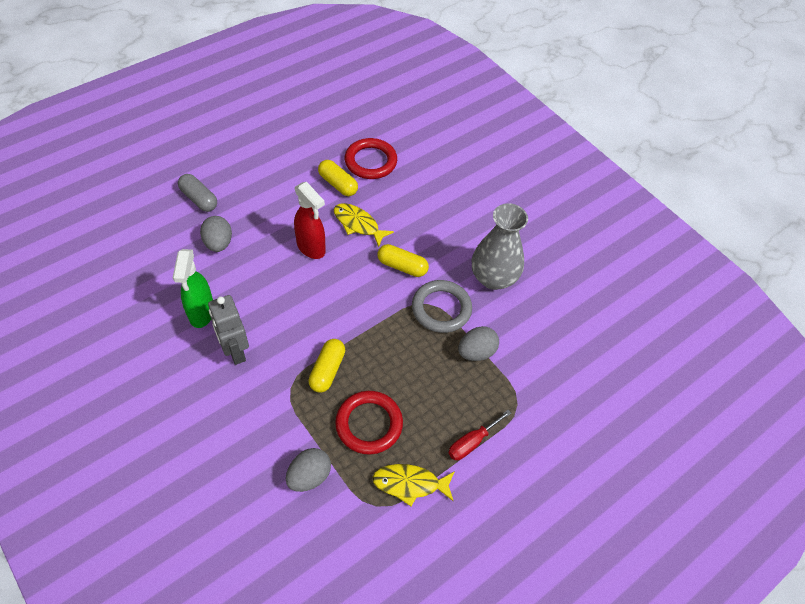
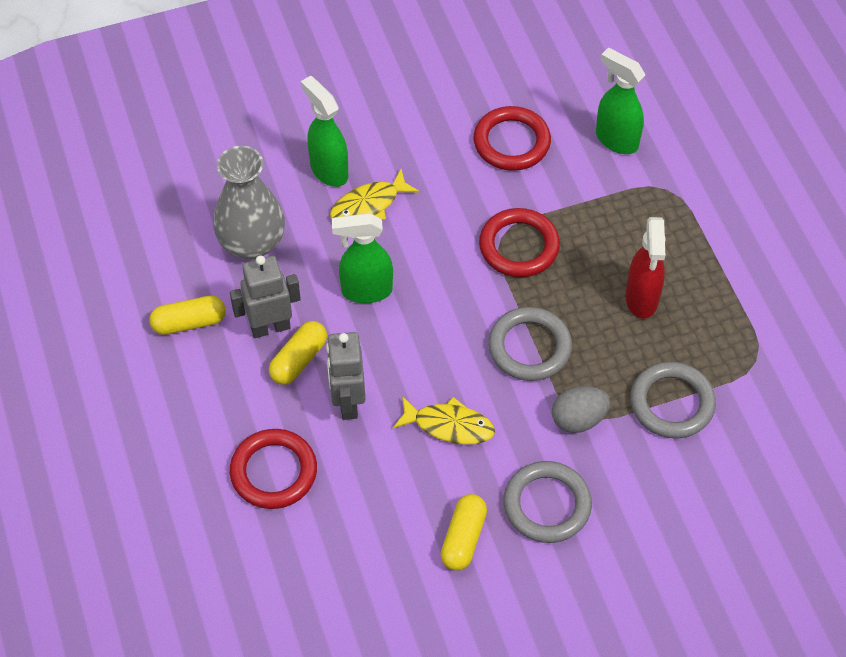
green spray bottle: [173,249,213,328] = 1 -> [301,76,348,187] [332,213,393,303] [596,48,645,154] = 3
grey capsule: [178,174,217,212] = 1 -> none = 0
grey egg: [200,216,232,252] [286,448,331,492] [458,326,499,361] = 3 -> [552,386,610,433] = 1
grey ring: [412,280,472,333] = 1 -> [488,307,572,381] [503,461,592,543] [630,362,716,438] = 3
grey robot: [208,295,249,365] = 1 -> [230,255,301,338] [326,332,365,420] = 2
red ring: [335,391,403,455] [345,138,397,179] = 2 -> [230,429,317,509] [474,106,551,171] [479,208,560,277] = 3
red screwdriver: [449,410,511,460] = 1 -> none = 0

